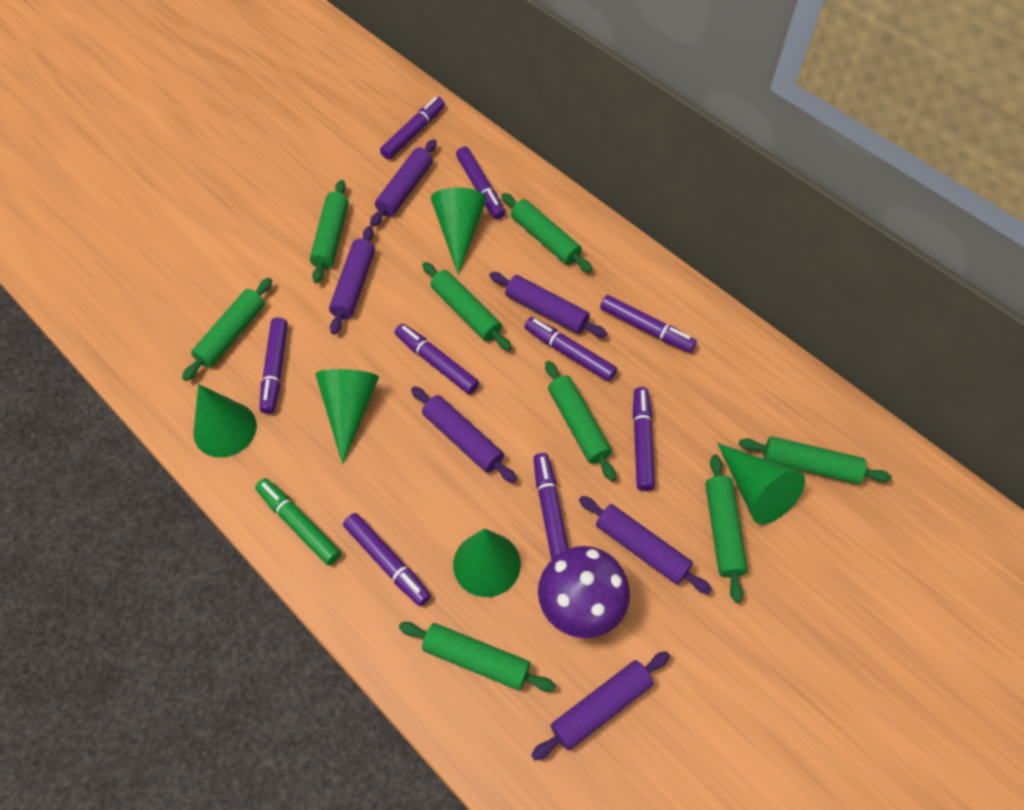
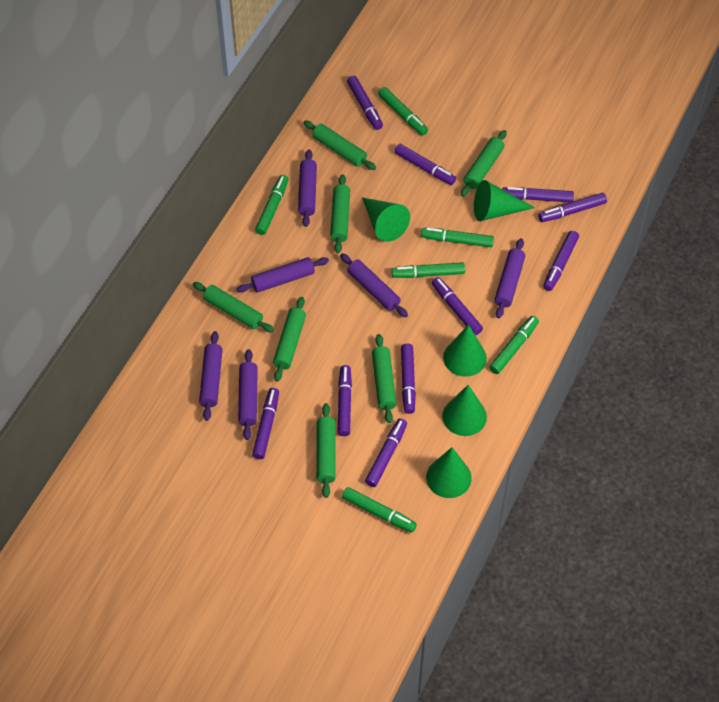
green marker: [255,478,341,566] = 1 -> [255,175,289,235] [342,487,417,533] [378,87,428,136] [391,262,465,278] [421,228,494,247] [489,316,539,374] = 6
green rolling pin: [182,278,272,381] [310,180,348,283] [399,622,556,692] [422,262,512,351] [501,193,593,272] [545,361,616,481] [705,455,748,603] [739,436,892,484] = 8 -> [193,282,274,332] [273,297,306,382] [303,120,376,170] [317,403,336,498] [330,174,350,253] [372,334,396,423] [461,130,507,197] = 7
purple marker: [260,317,288,414] [343,513,431,606] [380,97,445,160] [395,324,479,394] [456,146,505,220] [524,317,617,381] [533,453,569,560] [600,295,697,353] [633,387,655,491] = 9 -> [252,388,279,459] [337,365,352,436] [347,76,383,130] [365,418,407,487] [394,144,456,185] [401,343,416,414] [432,277,483,335] [503,187,574,203] [538,193,607,222] [543,231,579,291] = 10
purple mushroom: [538,546,630,638] = 1 -> none = 0

